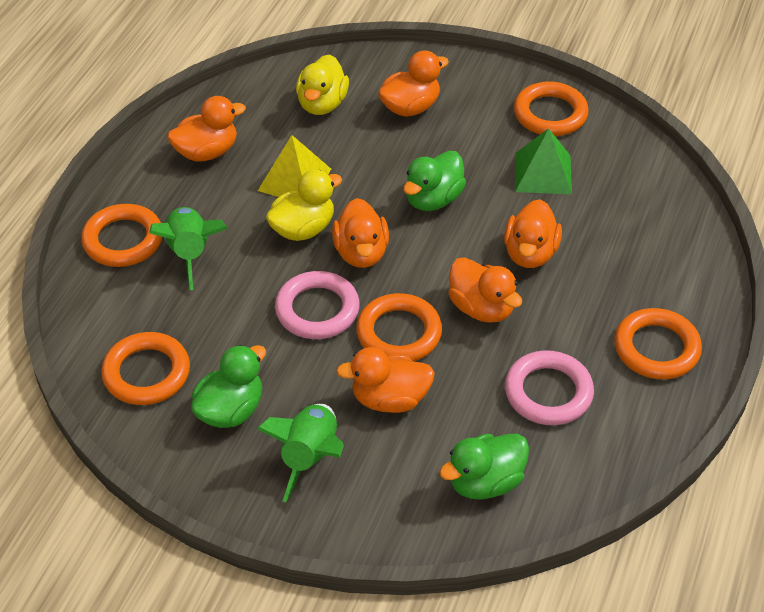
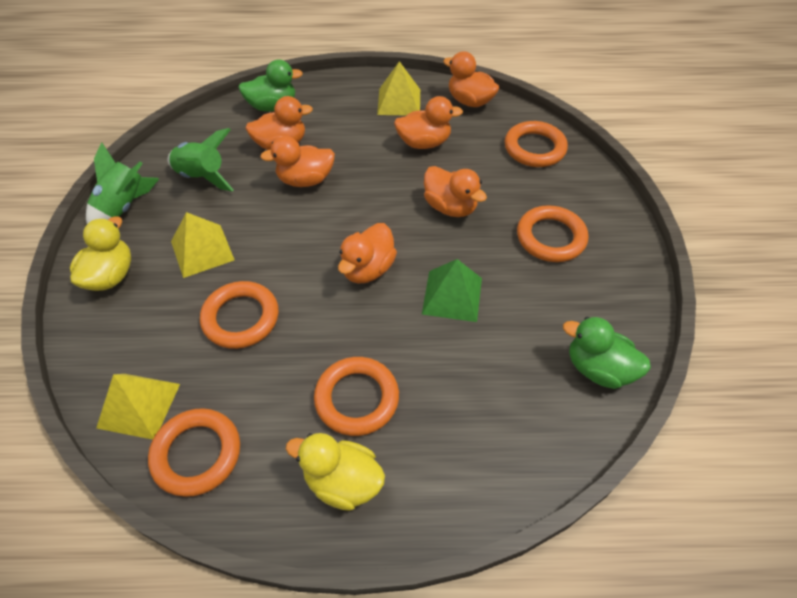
green duck: [191,345,266,428] [403,151,466,211] [439,434,529,500] = 3 -> [238,60,303,111] [563,317,651,389] = 2
pink ring: [275,271,360,339] [505,350,594,425] = 2 -> none = 0
yellow pyramid: [258,135,331,197] = 1 -> [96,374,180,440] [171,212,234,278] [377,61,420,116] = 3

